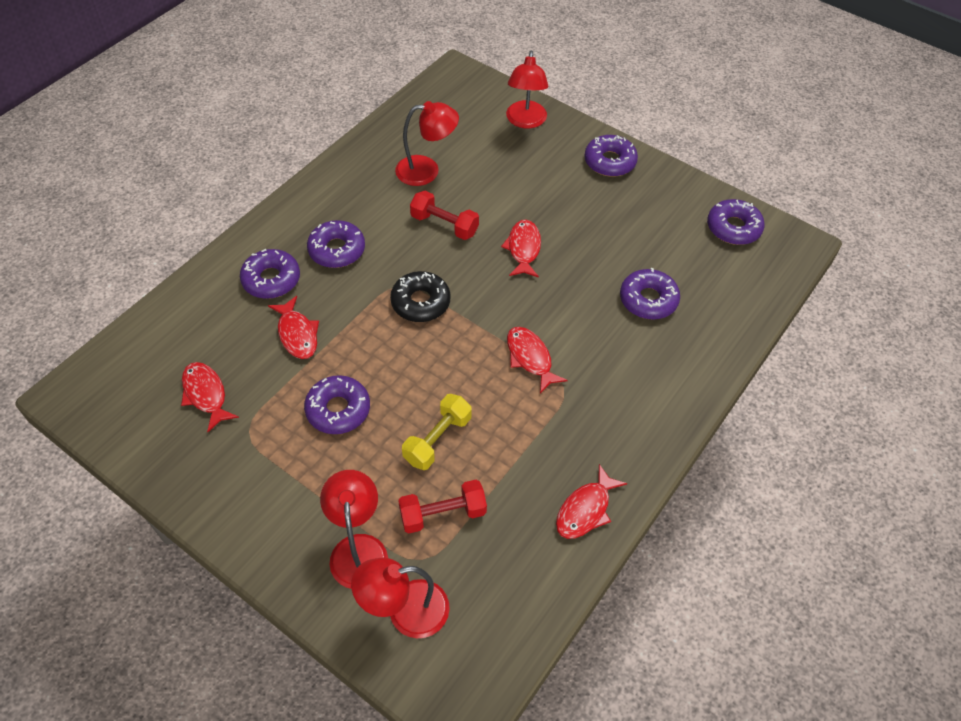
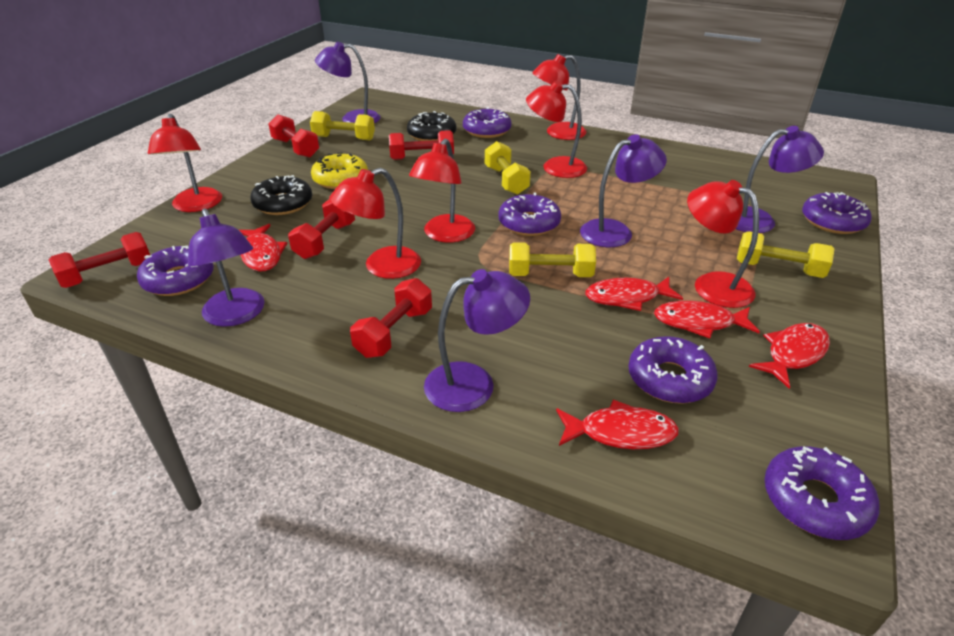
black donut: [390,271,450,322] = 1 -> [250,175,312,215] [407,111,456,141] = 2
purple lamp: none = 0 -> [188,209,265,327] [315,42,381,123] [424,269,530,412] [580,134,667,247] [736,126,824,233] = 5
red dumbbell: [398,480,487,533] [410,191,479,240] = 2 -> [49,232,150,288] [269,115,319,158] [288,200,355,259] [350,278,432,358] [389,130,454,160] = 5
red lamp: [320,470,388,589] [351,558,450,638] [395,101,459,186] [506,51,548,128] = 4 -> [148,114,222,212] [329,168,421,279] [409,138,475,243] [526,81,587,178] [532,54,587,140] [687,180,759,308] = 6
yellow donut: none = 0 -> [311,152,368,189] = 1
yellow dumbbell: [402,394,472,470] = 1 -> [310,111,375,140] [485,141,531,195] [509,242,596,277] [737,231,834,278] = 4

